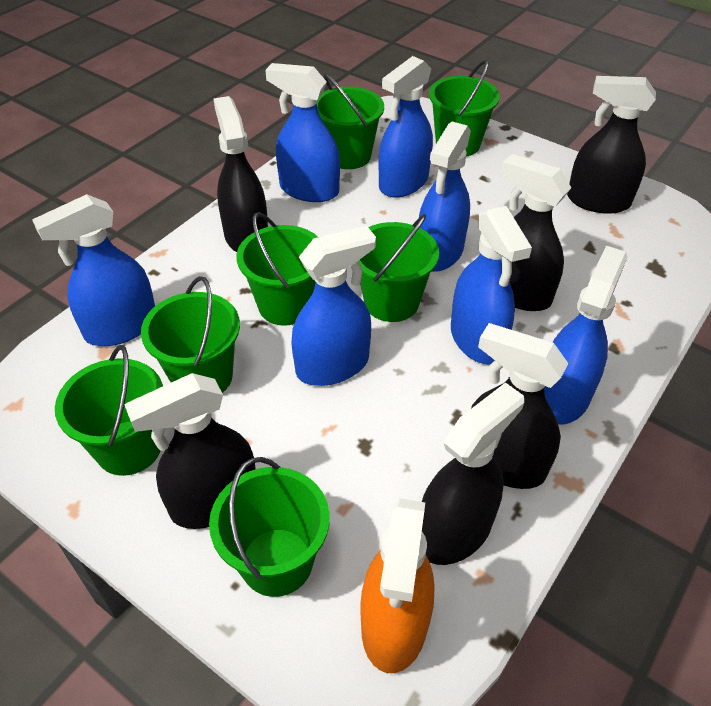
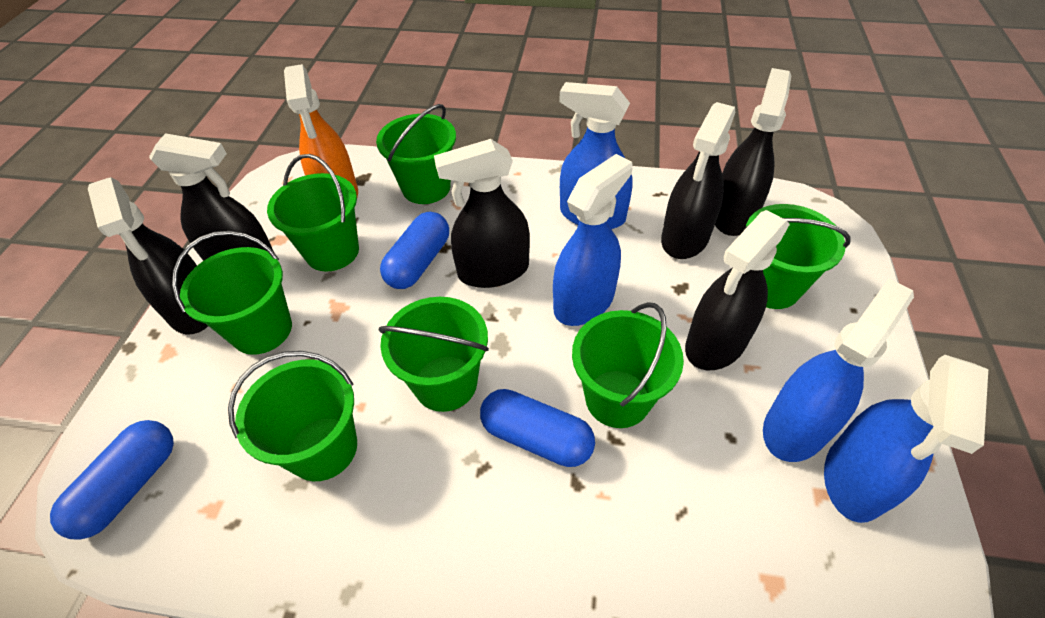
blue capsule: none = 0 -> [50,420,174,540] [380,212,449,289] [480,389,595,467] = 3
blue spray bottle: [32,194,155,346] [265,63,340,202] [291,226,376,386] [379,56,433,197] [419,122,471,272] [451,206,532,365] [544,246,627,424] = 7 -> [553,154,633,326] [559,82,633,229] [763,278,914,462] [824,355,988,523] = 4

